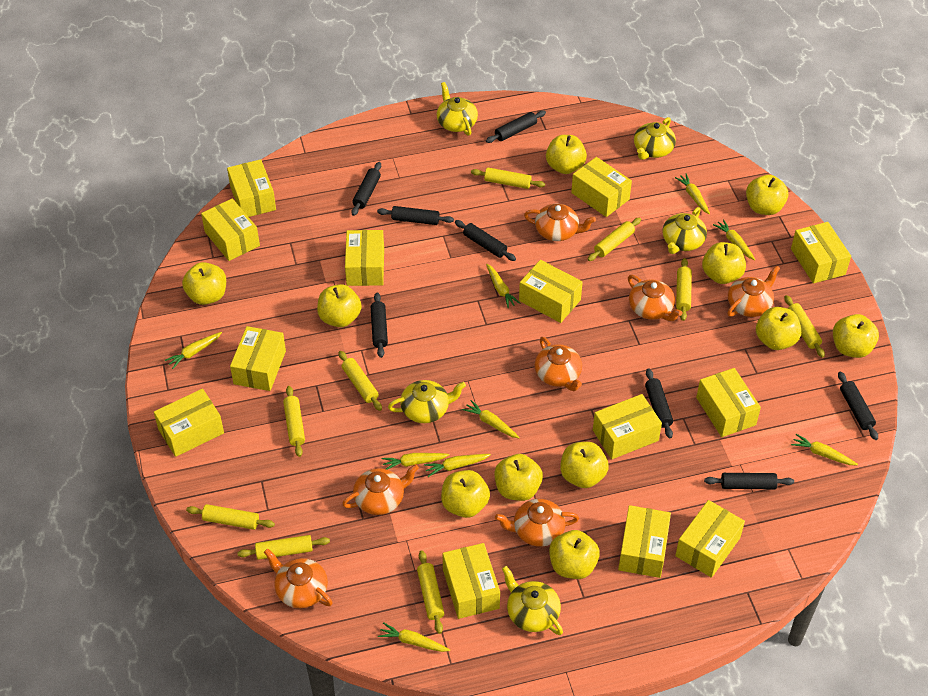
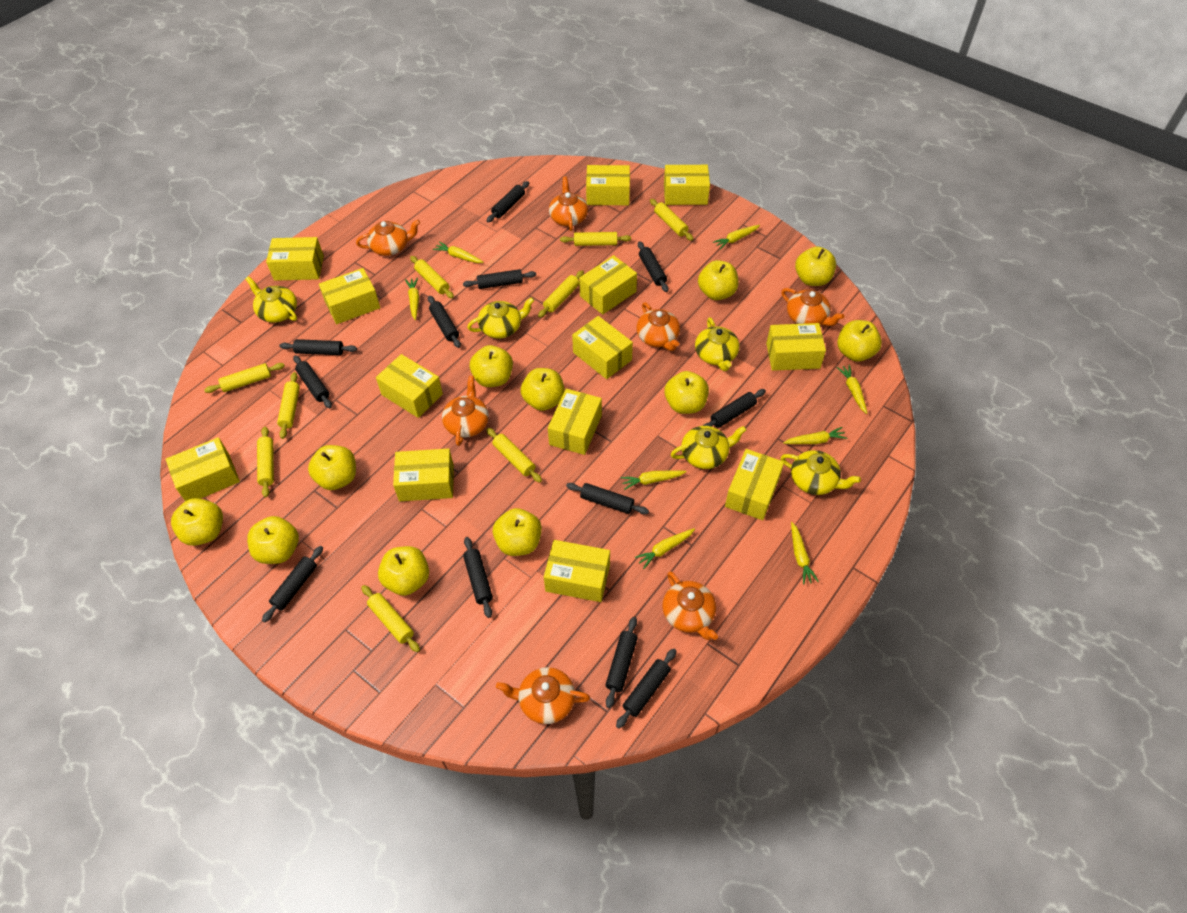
black rolling pin: [351,162,381,216] [371,292,388,358] [377,206,454,225] [455,220,516,261] [486,110,546,143] [645,369,673,438] [704,473,794,489] [838,372,878,440] = 8 -> [262,546,323,622] [279,339,357,355] [293,355,332,408] [428,296,461,348] [463,269,536,289] [463,537,493,618] [486,181,529,222] [566,483,649,514] [605,617,638,708] [616,649,676,728] [638,241,668,292] [703,389,766,428] = 12
yellow carrot: [165,332,222,369] [378,622,450,652] [382,453,450,469] [424,454,491,477] [462,400,520,438] [486,264,520,308] [675,174,710,214] [713,219,755,260] [791,434,858,465] = 9 -> [405,278,419,320] [433,242,484,263] [621,470,687,490] [635,528,695,569] [713,225,760,249] [783,427,847,444] [791,522,819,585] [837,365,868,414] = 8

